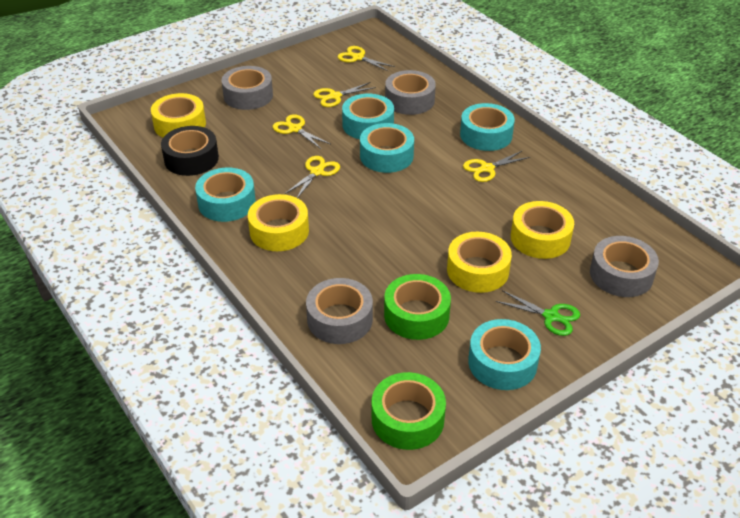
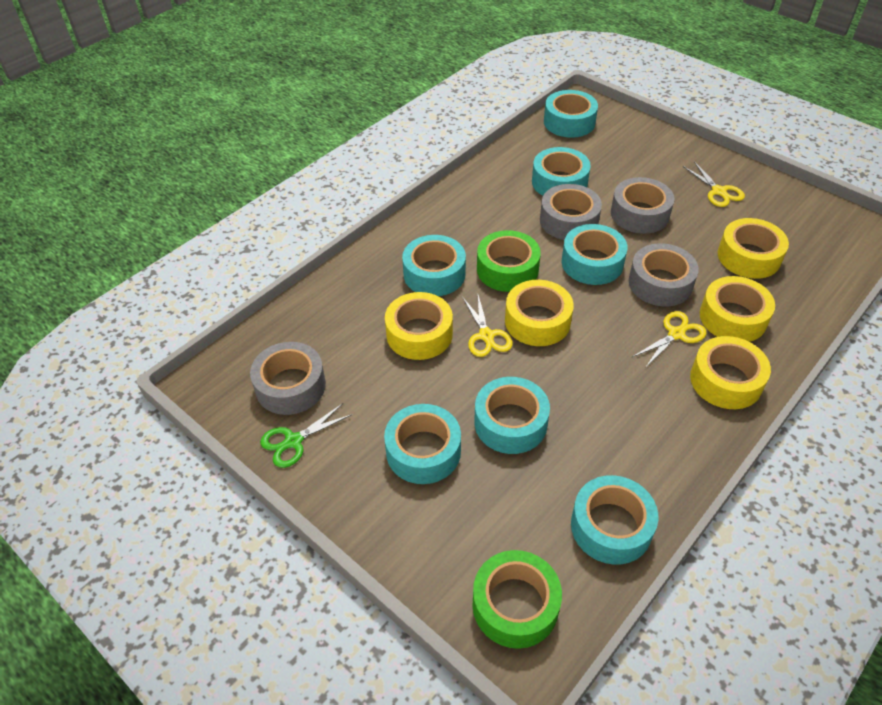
black tape: [161,126,219,176] = 1 -> none = 0
turquoise tape: [195,168,256,222] [342,94,394,139] [360,123,414,173] [460,103,515,151] [468,319,541,390] = 5 -> [384,404,461,484] [402,235,466,296] [474,377,550,454] [532,147,591,196] [544,90,598,138] [562,224,627,285] [571,475,658,565] = 7
yellow scissors: [273,114,330,149] [284,156,340,198] [313,82,376,107] [337,46,395,71] [463,151,530,182] = 5 -> [463,295,513,357] [632,311,706,368] [683,162,745,207] = 3
yellow tape: [151,93,206,137] [248,194,309,251] [447,232,512,293] [511,201,574,259] = 4 -> [385,292,453,360] [505,280,574,346] [690,336,771,409] [700,276,775,342] [718,218,789,279] = 5

